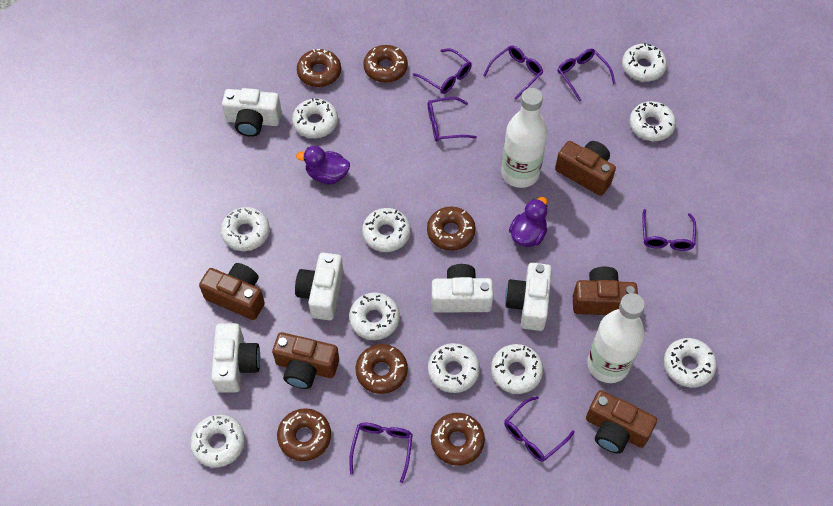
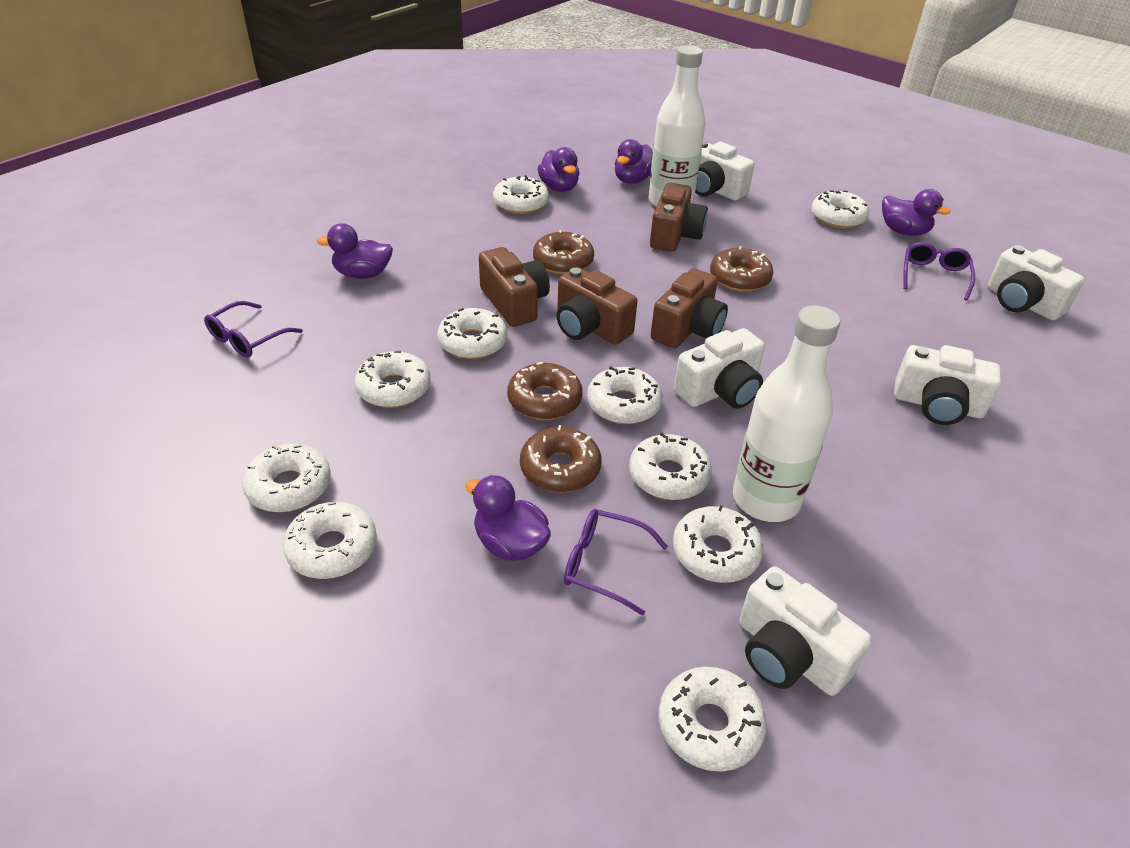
brown camera: [199,263,265,320] [272,332,339,389] [555,141,616,196] [573,267,638,315] [586,390,657,454] = 5 -> [479,247,550,327] [557,267,637,345] [650,183,708,252] [651,268,728,348] = 4
brown donut: [277,408,331,461] [297,49,341,87] [356,344,408,394] [363,45,408,83] [427,206,476,251] [431,413,485,466] = 6 -> [507,362,582,420] [520,425,602,492] [533,230,594,274] [710,246,774,292] = 4
purple duck: [296,146,350,184] [509,197,547,247] = 2 -> [317,223,393,279] [465,475,551,561] [538,147,580,192] [615,139,653,184] [882,189,950,236] = 5
purple glasses: [349,423,413,483] [413,49,472,94] [428,97,477,142] [483,46,543,100] [504,396,575,462] [558,49,616,102] [642,209,696,251] = 7 -> [204,301,303,358] [564,509,668,616] [903,242,975,301] = 3

